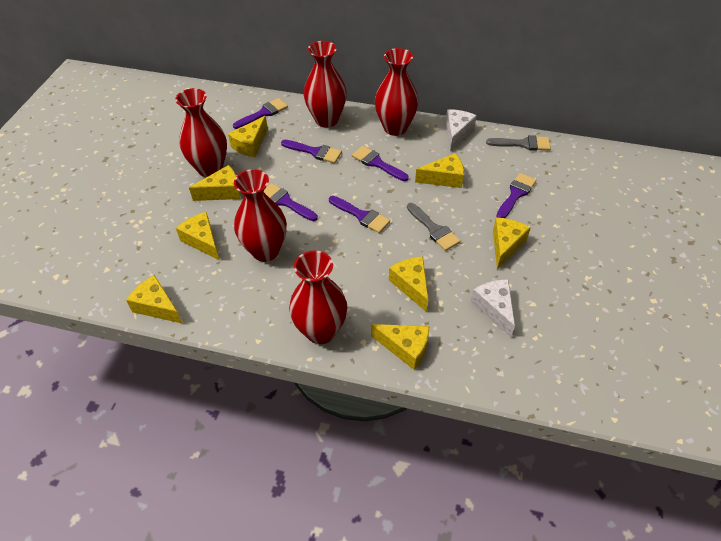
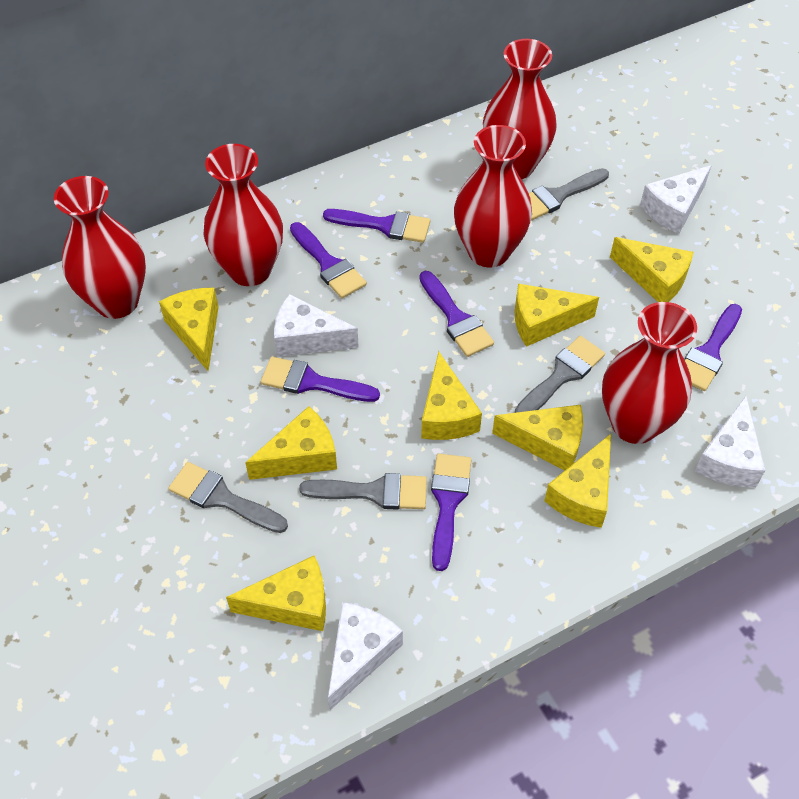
grey brush: [407,203,461,251] [486,135,551,151] = 2 -> [168,462,288,533] [299,473,427,510] [515,336,605,413] [529,168,609,220] = 4
white cheese: [446,109,477,151] [471,279,515,337] = 2 -> [274,294,359,357] [328,602,403,710] [640,165,712,234] [695,396,765,488] = 4

